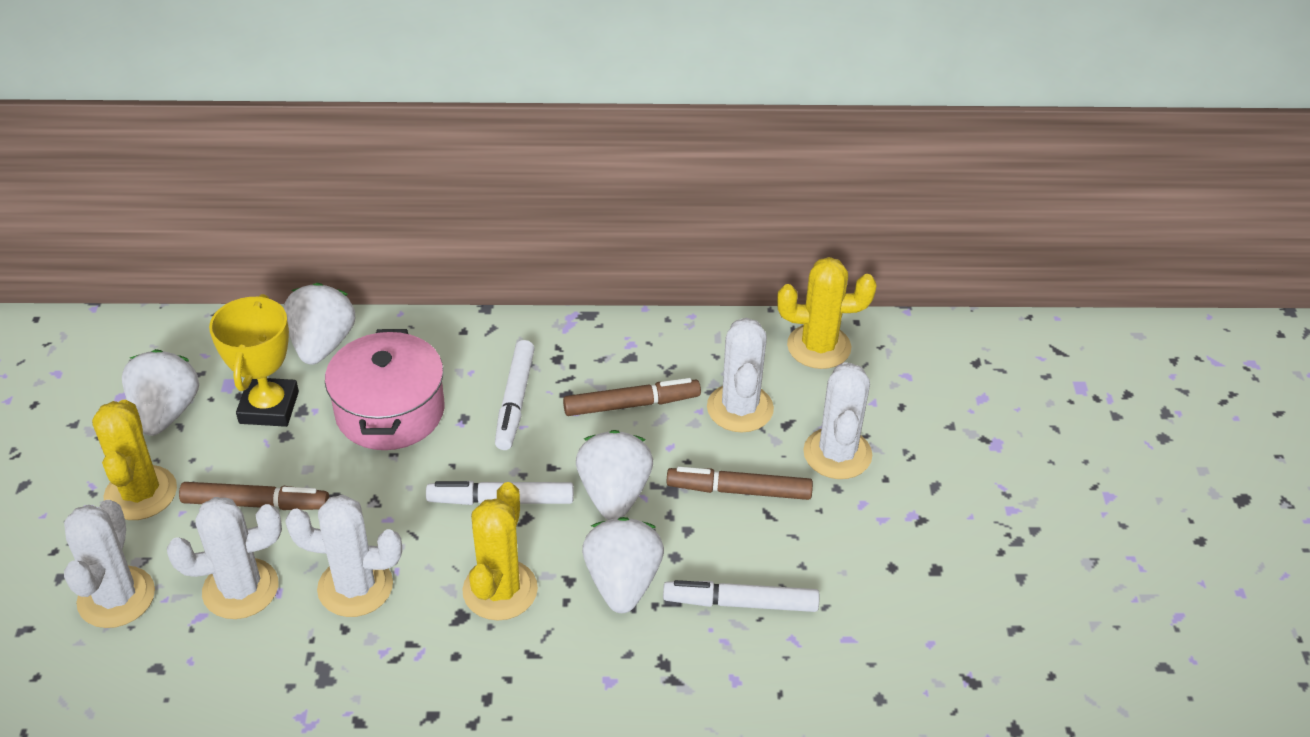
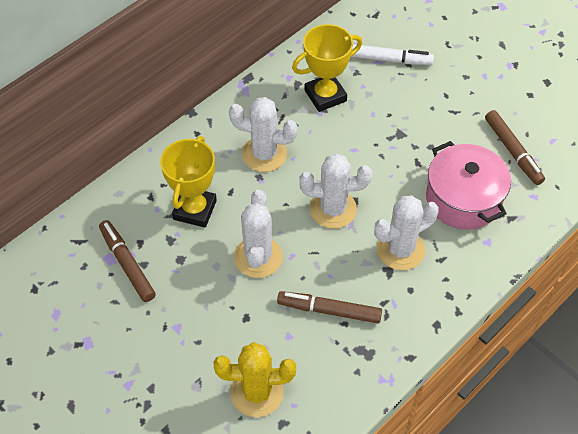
white cactus: [64,500,155,628] [167,497,282,619] [285,495,402,617] [707,318,774,432] [803,362,872,479] = 5 -> [229,97,298,172] [234,190,283,278] [299,153,372,229] [374,195,439,270] = 4
white marker: [426,481,574,505] [495,340,535,450] [663,580,819,612] = 3 -> [351,44,434,65] = 1
white strawberry: [122,349,199,436] [284,283,355,365] [576,430,653,520] [582,517,664,613] = 4 -> none = 0
yellow cactus: [92,400,177,520] [462,482,538,621] [777,257,876,369] = 3 -> [214,342,296,417] = 1
yellow trophy: [209,294,299,427] = 1 -> [160,136,217,227] [292,24,362,112] = 2

